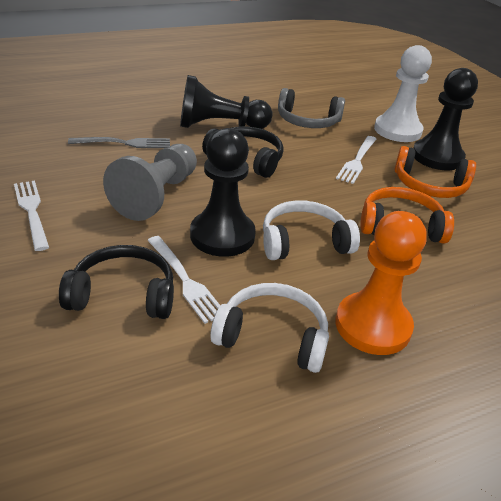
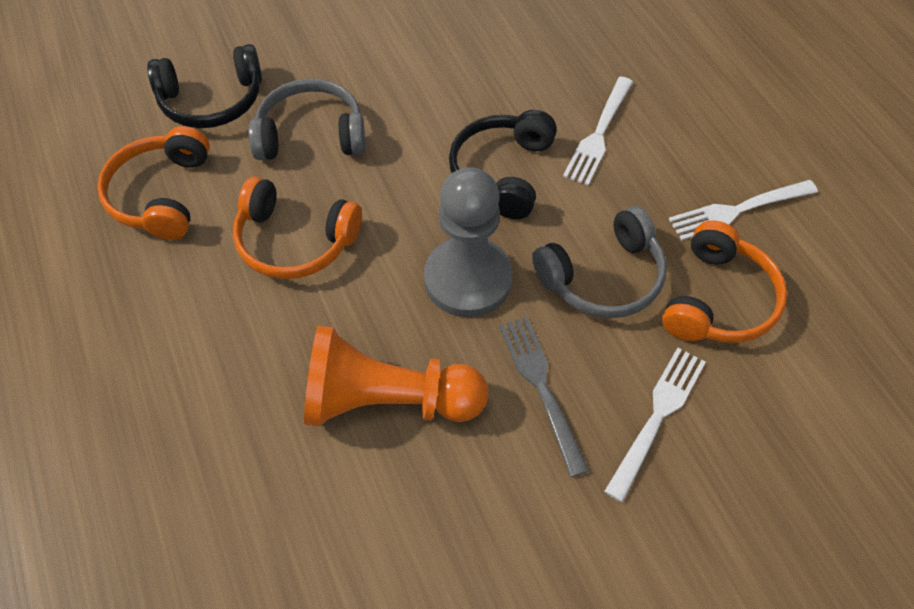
black pawn: [180,75,272,129] [190,128,256,257] [414,68,478,170] = 3 -> none = 0
grey headphones: [278,88,345,128] = 1 -> [249,79,365,160] [532,206,667,318] = 2
orange headphones: [360,187,454,244] [394,146,476,198] = 2 -> [97,126,210,240] [233,176,362,279] [662,220,787,343] = 3
white headphones: [210,283,329,373] [263,200,360,260] = 2 -> none = 0
white pawn: [374,45,432,142] = 1 -> none = 0

